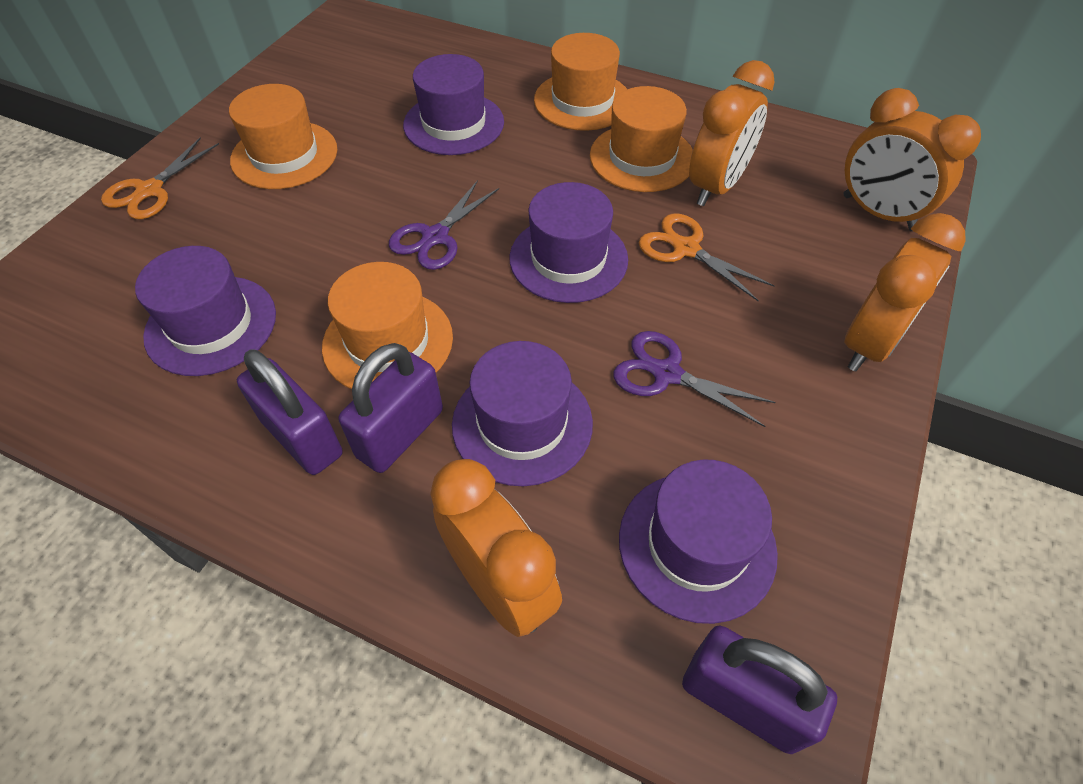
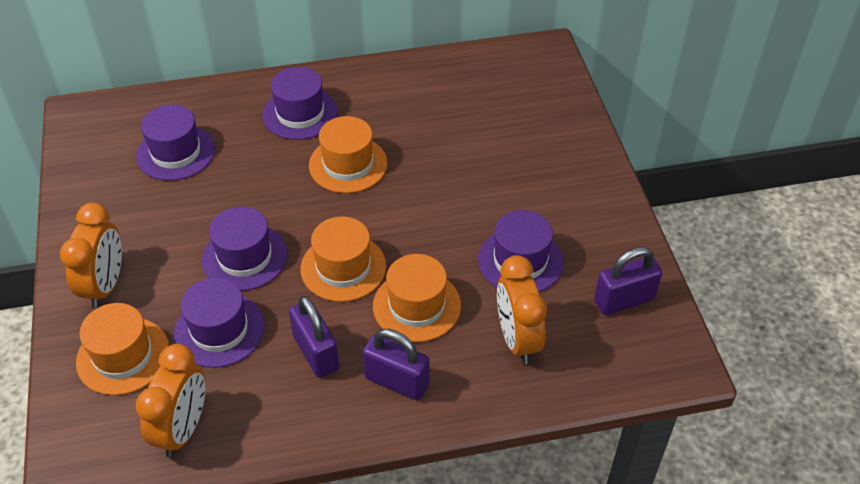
orange clock: [430,459,562,637] [689,60,775,206] [844,88,981,231] [844,213,966,371] = 4 -> [60,203,122,309] [136,344,205,458] [497,255,547,364] = 3
orange scissors: [101,137,219,219] [639,213,775,302] = 2 -> none = 0
purple scissors: [389,180,499,270] [613,331,775,427] = 2 -> none = 0

